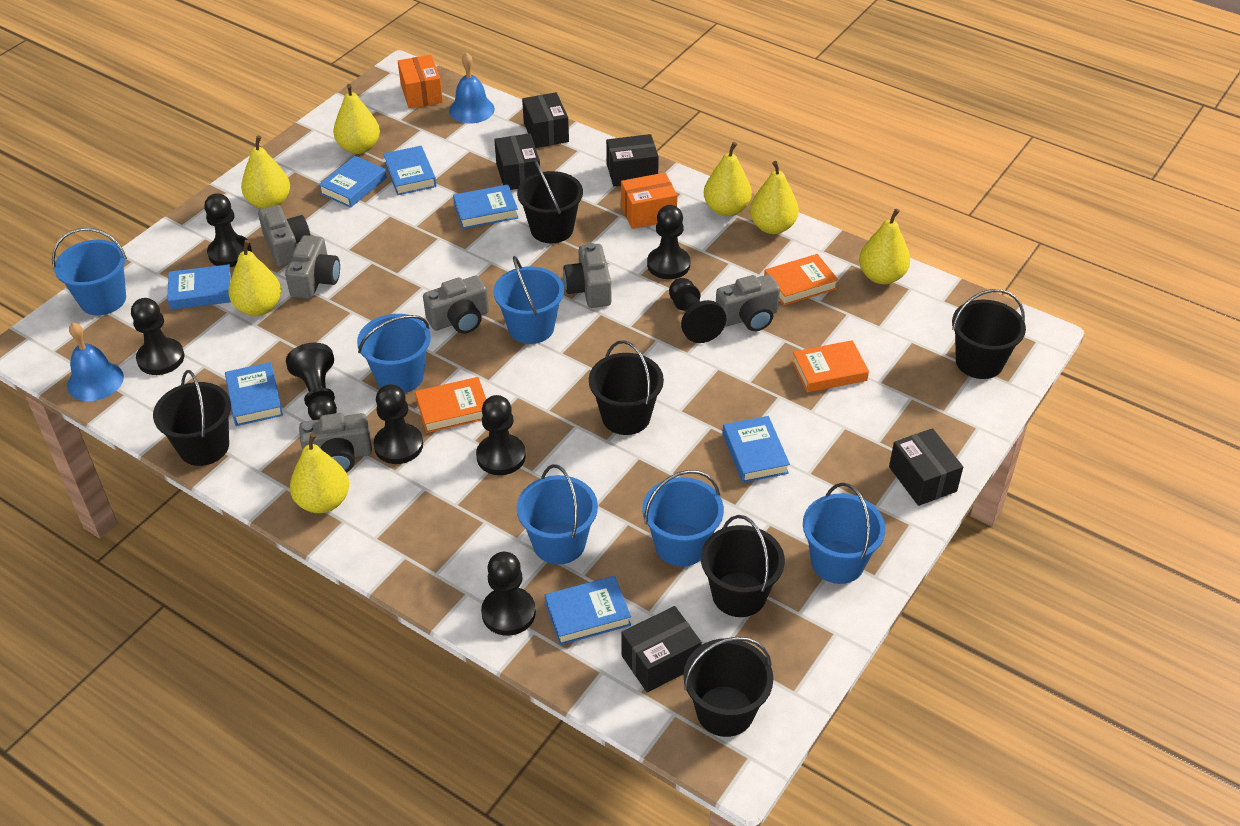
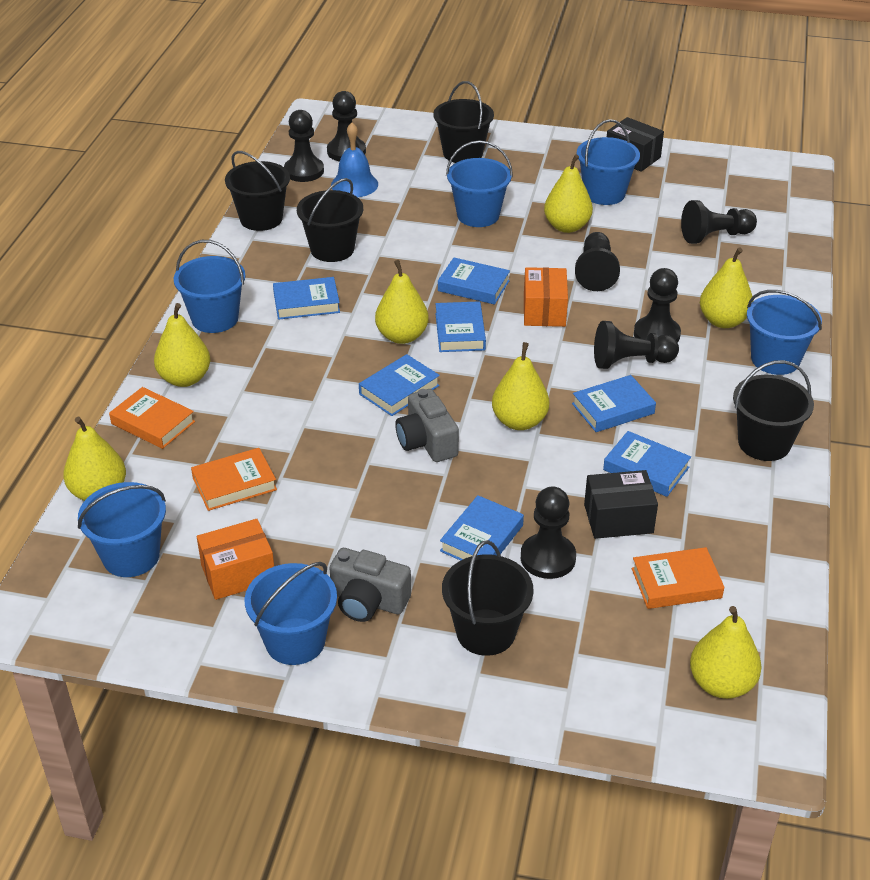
black box: [494,133,540,190] [522,92,569,148] [606,134,659,186] [621,606,702,692] [889,428,963,506] = 5 -> [584,470,658,539] [607,117,664,172] = 2
black bucket: [153,370,231,466] [517,160,583,243] [589,340,664,435] [684,637,773,737] [701,515,785,617] [952,289,1026,379] = 6 -> [225,151,290,231] [297,178,363,262] [433,81,494,163] [442,540,534,656] [733,360,814,461] = 5
black pawn: [131,298,184,375] [204,193,252,267] [286,343,337,420] [373,384,423,464] [476,395,526,475] [481,552,536,636] [647,205,690,279] [669,278,726,343] = 8 -> [284,110,324,182] [327,91,366,162] [521,486,576,579] [575,232,620,291] [594,321,679,369] [634,268,681,343] [681,200,757,244] = 7
blue bell: [67,323,124,401] [449,52,495,123] = 2 -> [331,123,378,197] = 1
grey camera: [258,205,311,267] [285,235,340,299] [299,413,372,472] [423,276,489,333] [563,243,611,308] [716,274,780,331] = 6 -> [329,548,411,622] [395,389,459,462] = 2

